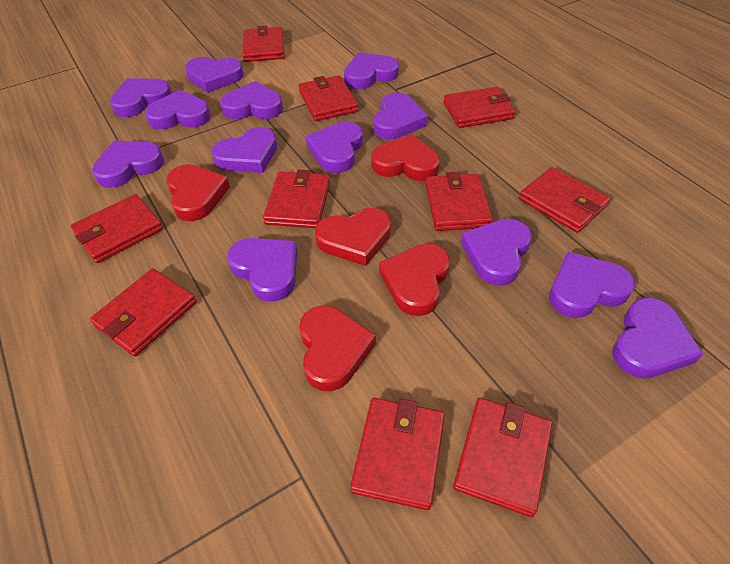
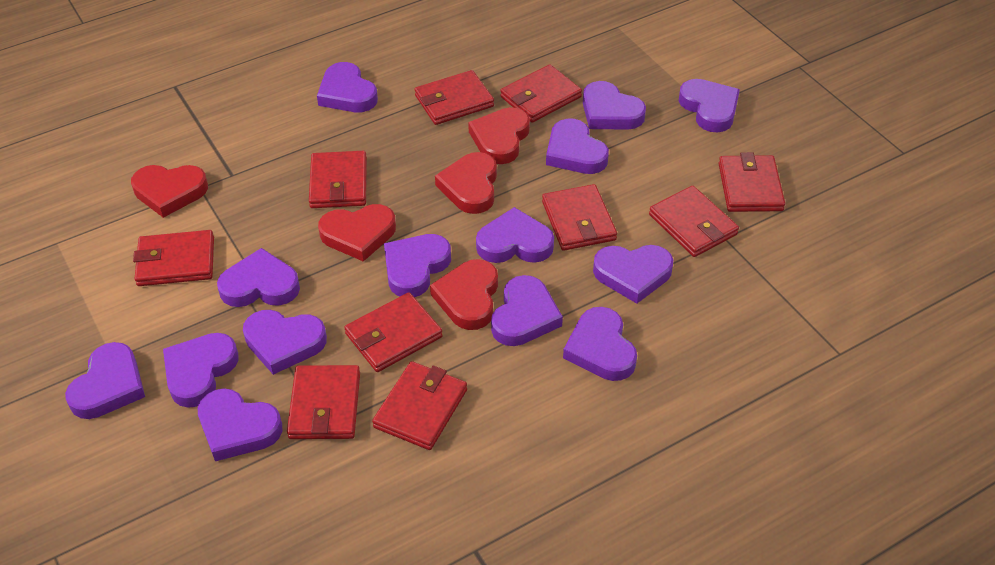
purple heart: [92,141,164,188] [110,78,172,117] [145,89,211,129] [185,57,244,93] [211,127,277,173] [220,81,283,119] [227,238,297,302] [306,122,363,173] [344,53,399,89] [373,93,428,139] [461,219,532,286] [549,252,635,318] [612,298,703,378] = 13 -> [65,342,145,419] [163,333,239,408] [198,388,283,461] [217,248,300,307] [243,310,327,375] [317,62,378,112] [384,234,451,297] [476,207,554,263] [491,275,563,346] [546,119,609,174] [563,307,637,381] [583,81,646,130] [593,245,673,304] [679,79,740,132] = 14

